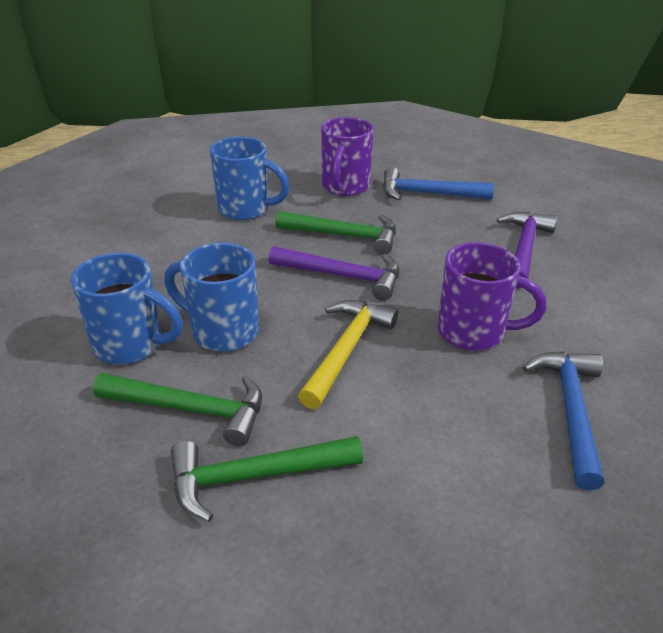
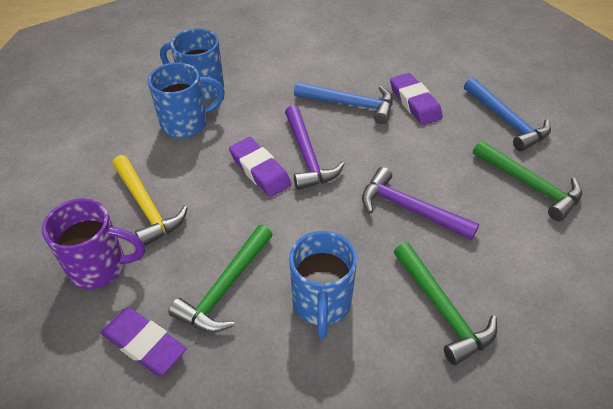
purple eraser: none = 0 -> [101,308,187,375] [229,137,292,197] [390,73,443,125] = 3
purple mug: [321,117,374,196] [437,242,546,351] = 2 -> [42,198,145,289] = 1

